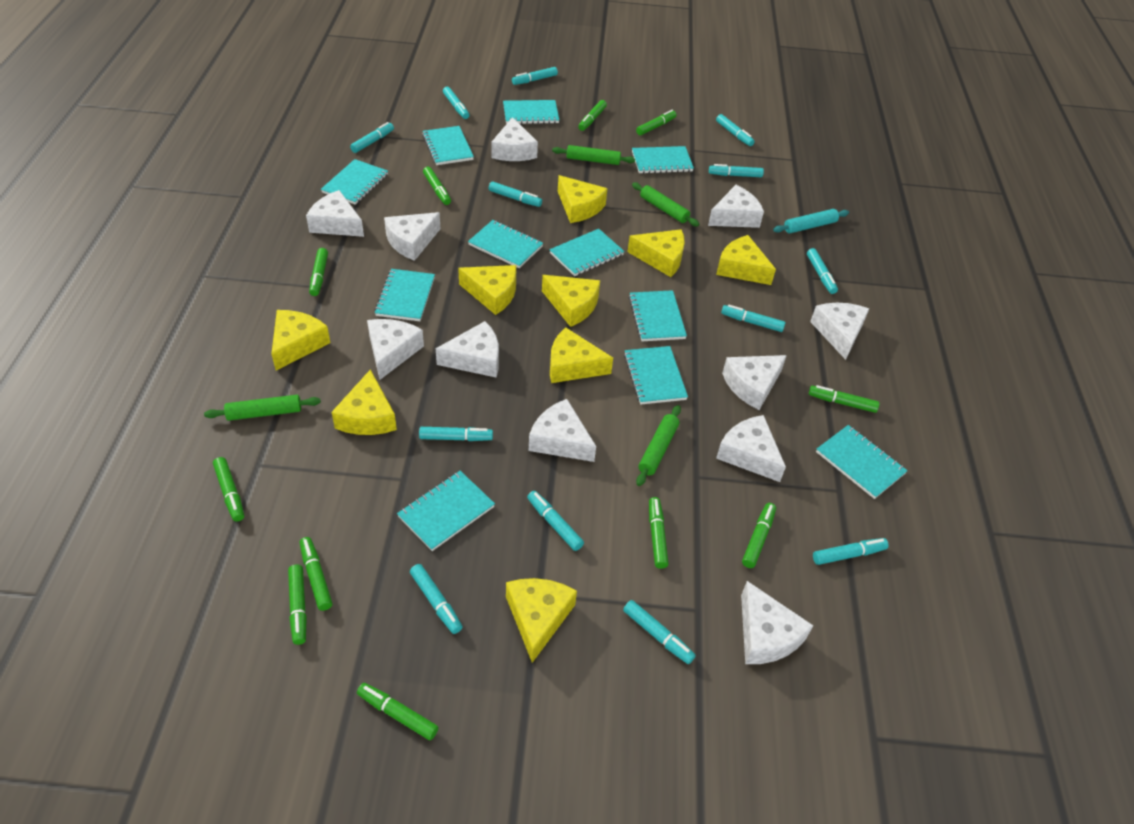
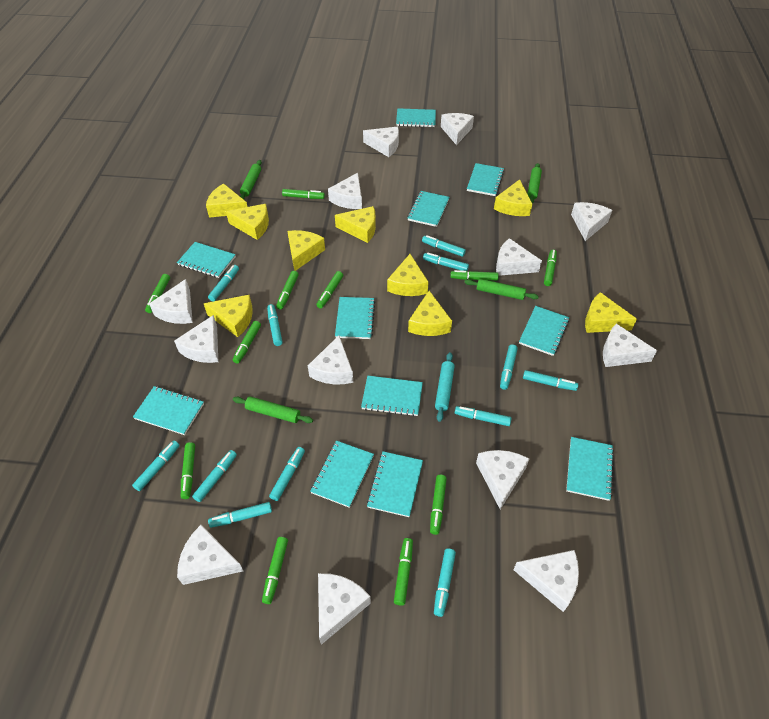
turquoise marker: [350,122,394,153] [410,564,463,634] [419,427,493,441] [443,87,469,119] [489,182,542,207] [512,67,558,85] [527,491,584,551] [623,600,696,664] [709,164,764,177] [716,114,755,146] [721,305,786,332] [807,248,838,294] [813,538,889,565] = 13 -> [132,440,180,491] [192,450,237,502] [208,265,239,301] [208,502,272,528] [267,304,283,346] [269,447,305,501] [422,235,466,257] [423,253,469,271] [434,548,456,617] [455,406,512,426] [500,344,518,390] [523,370,578,391] = 12
white cheese: [306,190,364,237] [367,319,424,380] [384,212,441,261] [436,321,499,378] [491,117,538,161] [529,399,596,462] [708,185,764,228] [716,415,786,482] [722,355,787,410] [741,581,813,664] [810,303,869,360] = 11 -> [149,279,193,324] [174,315,218,363] [177,525,243,585] [308,335,353,384] [318,573,371,645] [328,173,362,209] [363,127,399,157] [441,113,474,145] [476,450,529,510] [496,238,542,276] [513,550,579,612] [571,202,612,241] [603,324,657,367] = 13

